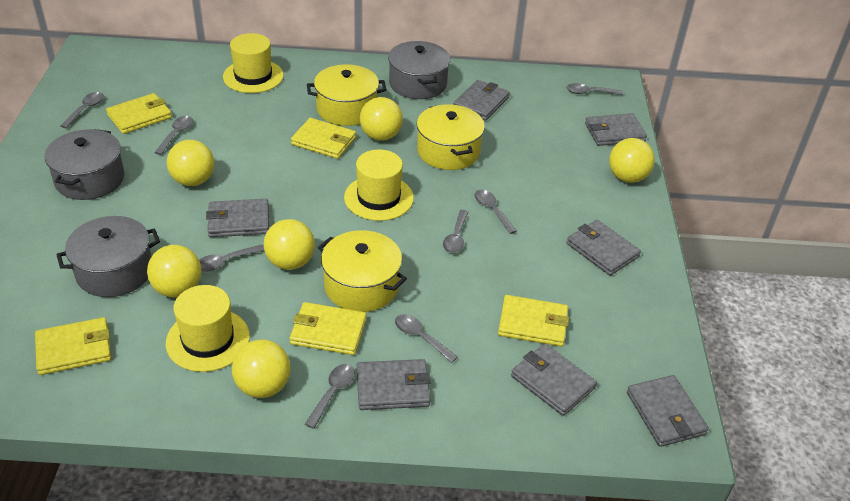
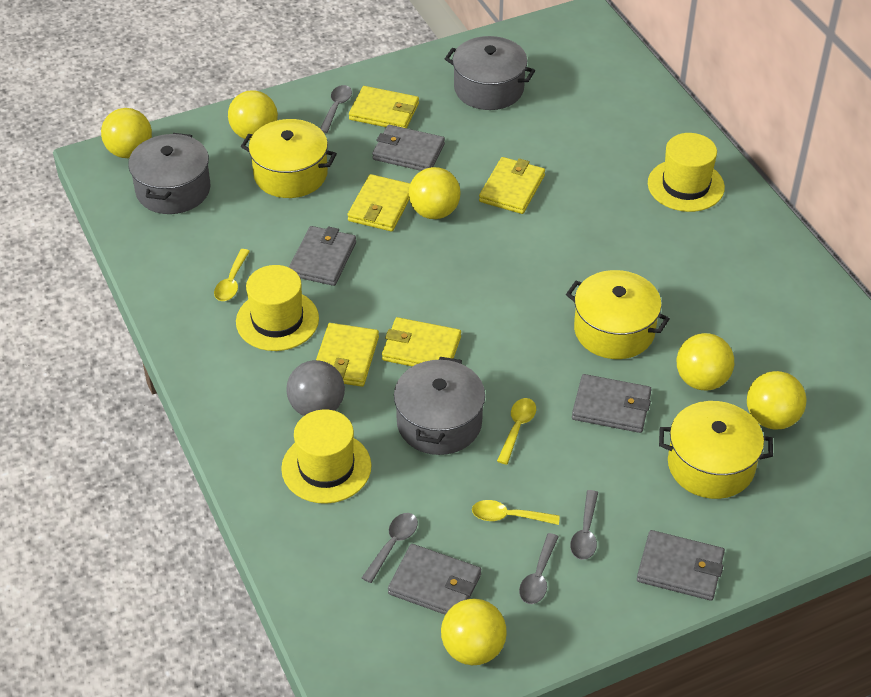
grey ball: none = 0 -> [286,360,345,416] = 1
grey spoon: [60,92,103,128] [154,116,193,155] [199,244,264,272] [305,364,355,429] [395,314,458,363] [443,210,468,253] [474,190,517,234] [566,83,623,95] = 8 -> [320,85,352,133] [362,513,418,583] [519,533,559,604] [570,490,598,560] = 4
grey wallet: [206,199,269,237] [357,359,431,410] [454,80,510,120] [511,344,597,416] [567,220,641,276] [585,113,647,146] [627,375,709,447] = 7 -> [289,226,356,286] [372,125,445,171] [388,544,481,615] [572,374,652,433] [637,530,725,601] = 5
yellow spoon: none = 0 -> [214,249,250,301] [472,500,560,525] [497,398,536,465] = 3

